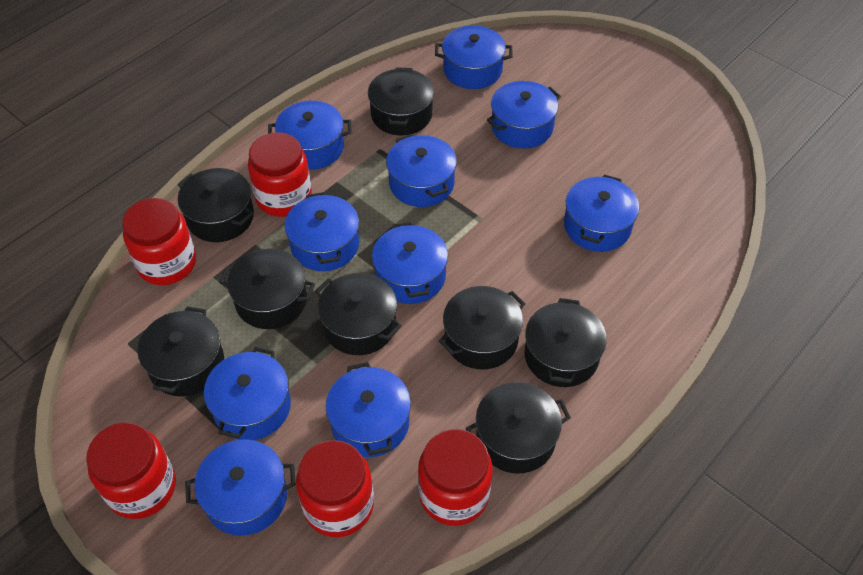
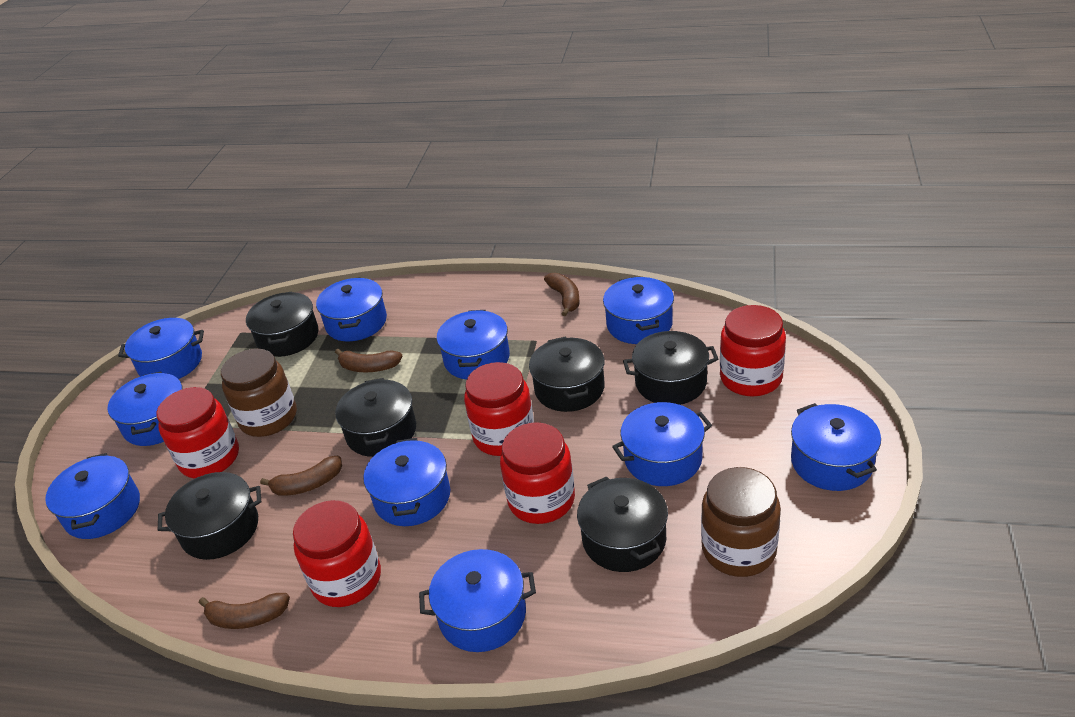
black pot: [138,306,224,397] [178,168,254,242] [219,249,315,329] [315,273,402,355] [368,67,434,135] [439,286,525,369] [466,382,571,473] [525,298,607,387] = 8 -> [158,472,261,560] [246,291,318,357] [335,378,416,457] [529,337,605,412] [577,476,668,572] [623,331,719,405] = 6
brown banana: none = 0 -> [199,593,290,629] [260,456,342,496] [335,349,402,372] [544,273,580,316] = 4
brown jar: none = 0 -> [221,349,297,437] [701,467,781,577] = 2

